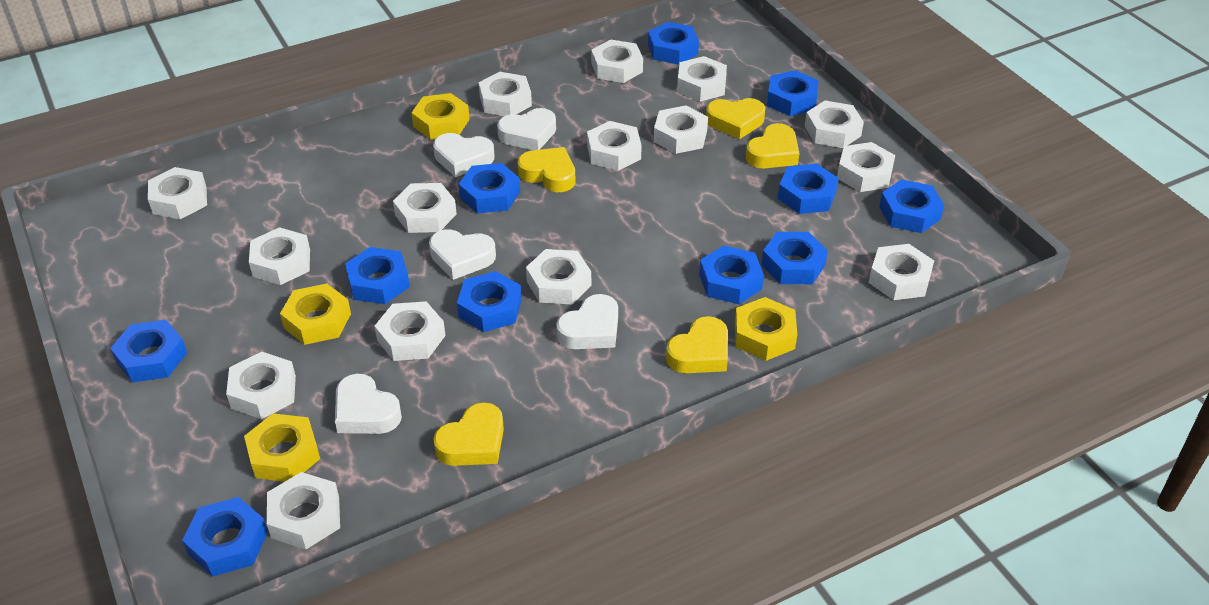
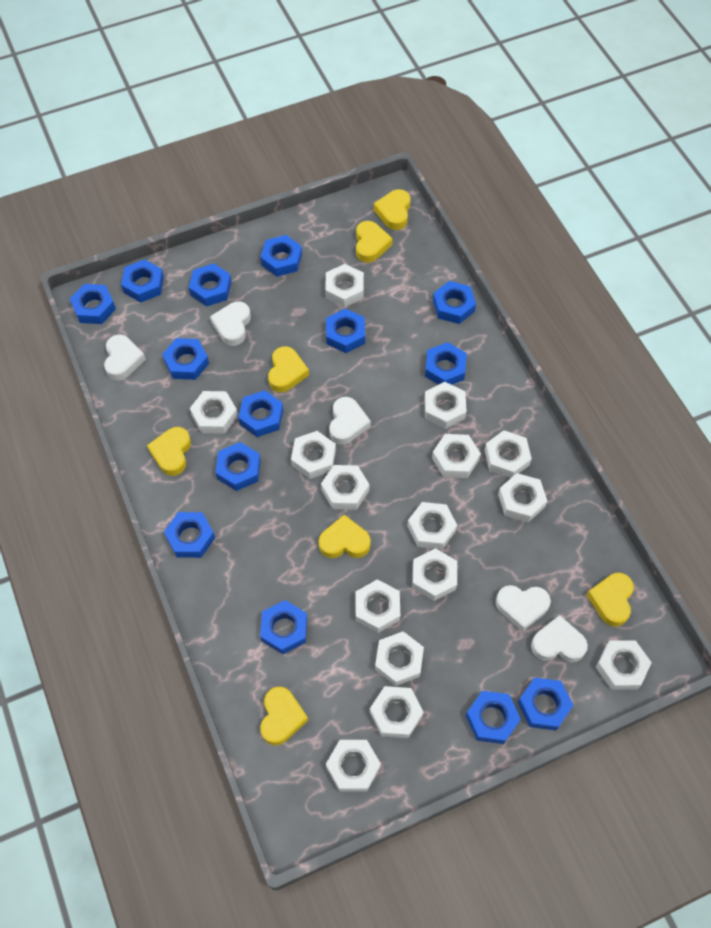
blue nut: [110,320,187,382] [182,497,268,577] [345,247,410,304] [457,271,522,332] [459,163,520,214] [648,22,699,65] [699,246,764,304] [761,232,828,284] [767,70,819,116] [778,163,839,214] [879,180,944,233] = 11 -> [70,284,116,324] [121,259,164,303] [162,338,209,380] [164,512,215,558] [189,263,232,306] [215,442,261,491] [238,390,283,437] [260,235,302,277] [260,600,307,654] [326,308,365,353] [425,342,467,385] [433,281,476,324] [466,691,521,744] [518,677,574,730] = 14
yellow heart: [433,402,504,466] [518,147,576,192] [666,316,728,373] [706,98,765,140] [746,123,800,168] = 5 -> [147,427,191,476] [260,687,308,746] [268,346,309,392] [319,515,371,558] [356,221,393,263] [374,189,411,230] [587,573,634,627] = 7
yellow nut: [244,413,320,482] [280,283,351,345] [412,93,470,140] [735,297,797,361] = 4 -> none = 0

